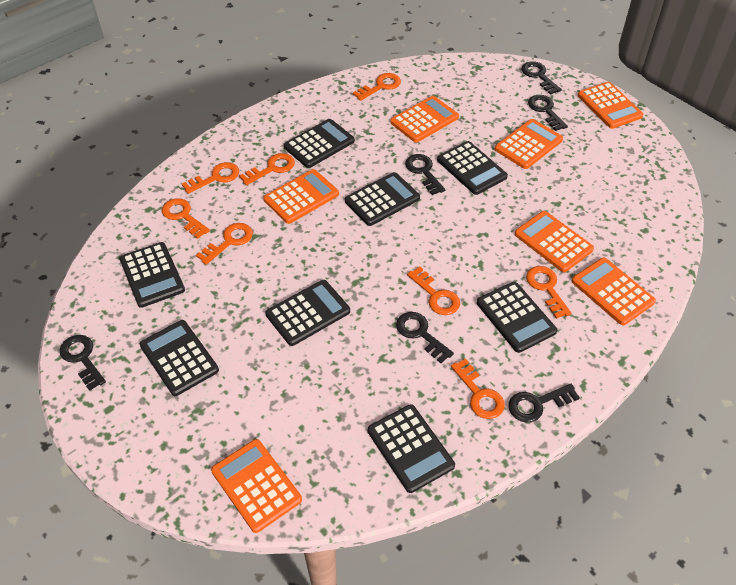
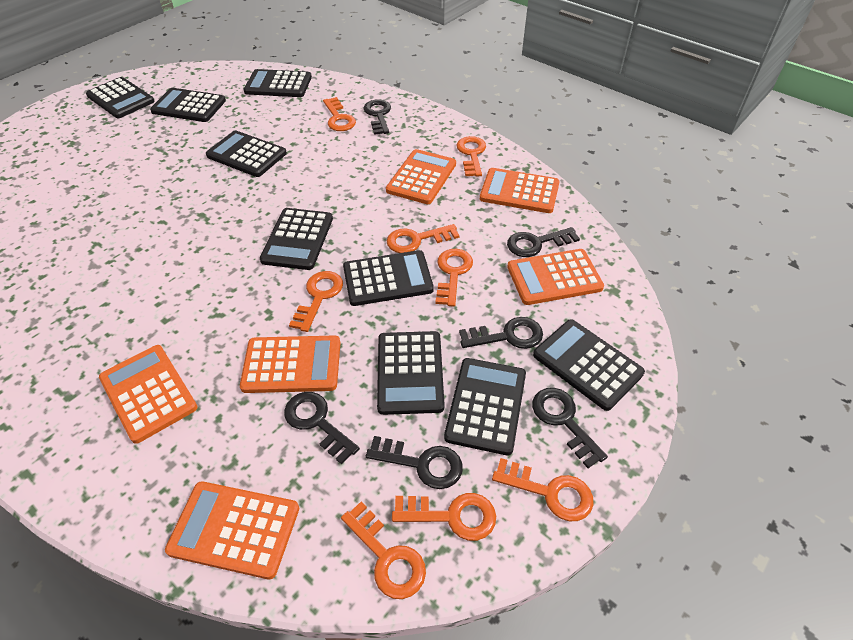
black calculator: [119,242,185,308] [140,320,219,396] [266,280,350,346] [284,119,355,168] [345,172,420,226] [368,404,455,493] [437,141,508,195] [477,282,557,353] = 8 -> [86,77,155,118] [150,88,226,122] [206,130,287,177] [243,69,312,97] [260,208,333,270] [343,250,434,306] [377,331,445,415] [444,358,526,455] [533,319,645,411] = 9
orange calculator: [211,439,302,533] [263,169,339,224] [390,96,459,142] [494,119,563,169] [514,211,594,272] [572,258,656,325] [578,82,643,129] = 7 -> [99,345,198,444] [165,481,299,579] [240,335,340,393] [386,149,456,204] [480,168,560,213] [507,249,604,305] = 6

